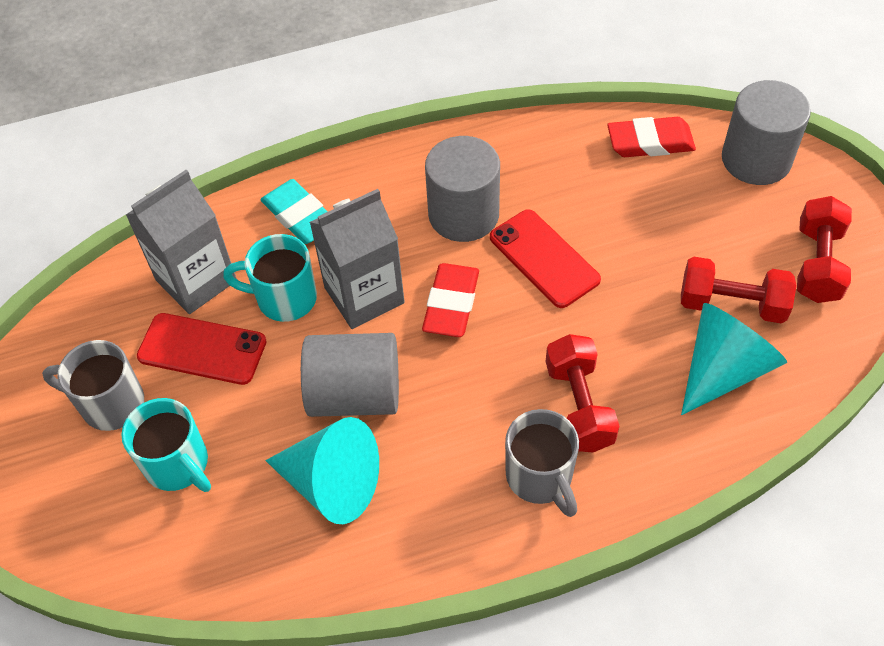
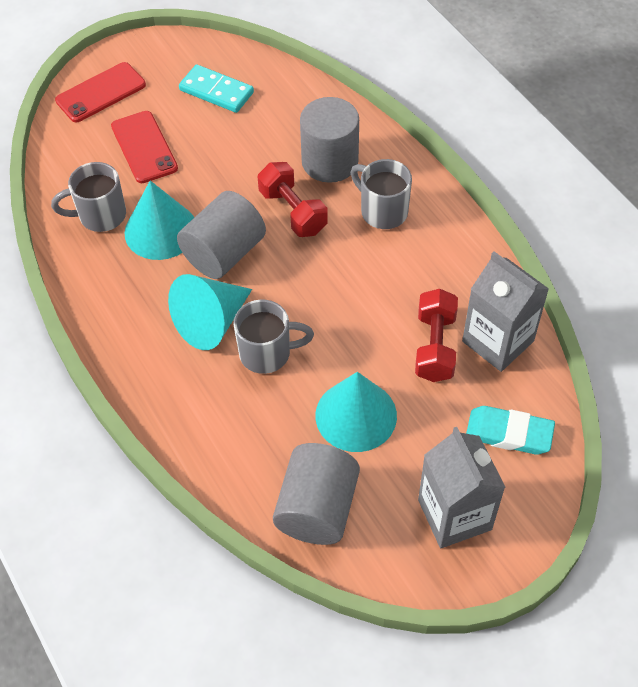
grey mug: [42,340,144,431] [505,409,579,517] = 2 -> [51,162,126,232] [233,300,314,374] [351,159,412,229] = 3
red dumbbell: [546,334,620,452] [681,257,797,324] [797,196,852,303] = 3 -> [258,162,328,237] [415,289,458,382] = 2
red eraser: [422,263,479,337] [607,117,696,157] = 2 -> none = 0
turquoise cone: [265,417,379,524] [681,303,787,415] = 2 -> [125,181,194,260] [168,274,252,350] [315,372,397,452] = 3
turquoise domino: none = 0 -> [179,64,254,113] = 1
turquoise mug: [121,398,211,492] [223,234,317,322] = 2 -> none = 0

